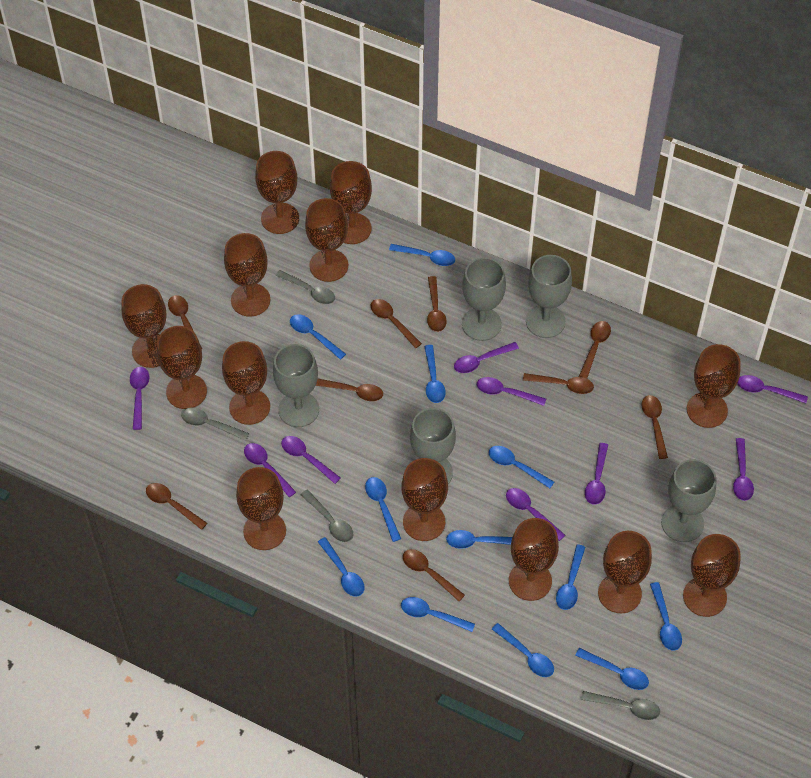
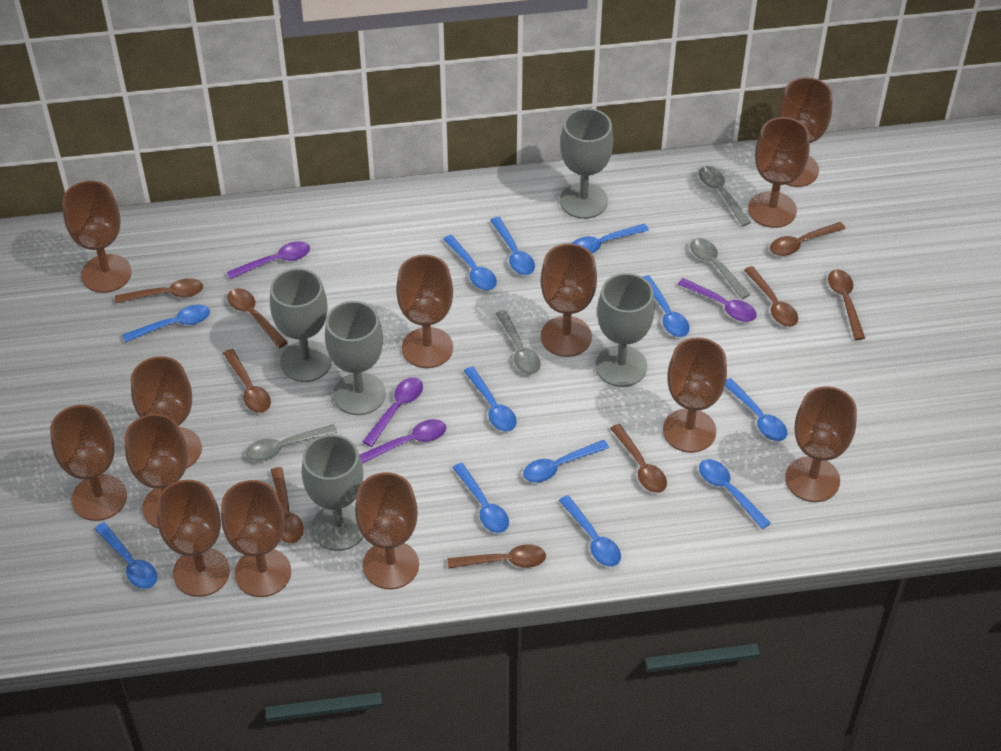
purple spoon: [130,367,149,430] [244,443,296,497] [281,436,341,484] [454,342,519,373] [477,377,546,406] [506,488,565,541] [585,443,608,505] [733,438,754,501] [737,375,808,403] = 9 -> [227,241,310,279] [360,419,447,464] [363,377,423,447] [678,278,757,322] = 4

